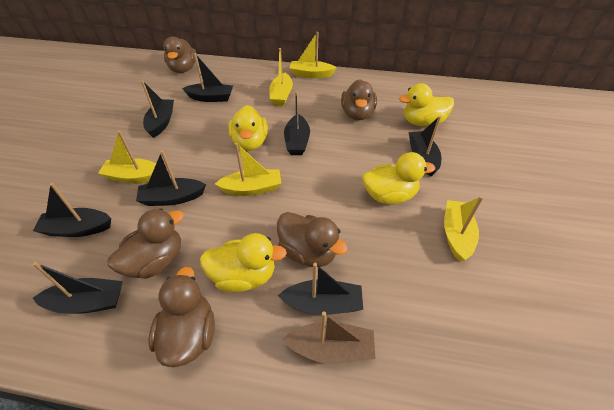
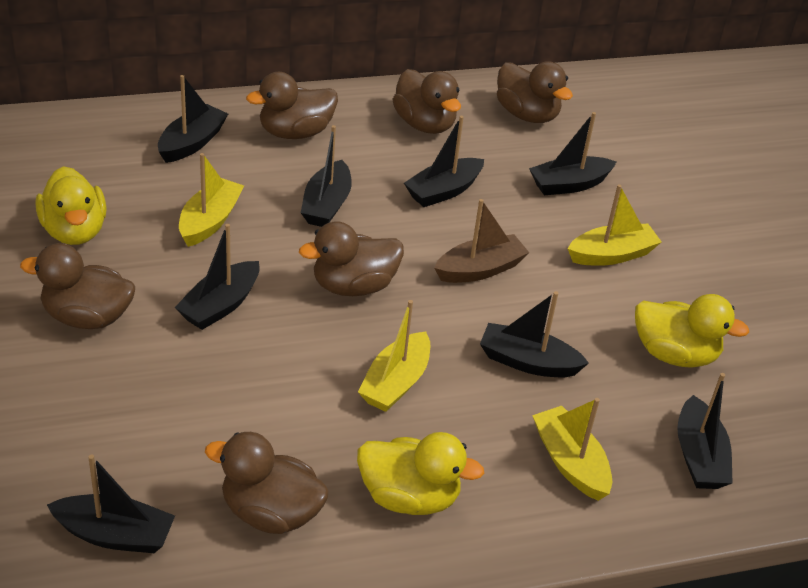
brown duck: [108,208,184,279] [149,267,215,367] [163,37,197,73] [277,212,348,267] [341,79,377,120] = 5 -> [20,243,135,329] [205,432,329,534] [246,72,338,139] [299,221,404,296] [392,69,461,134] [497,61,573,123] = 6
yellow boat: [98,131,156,184] [215,143,281,196] [269,48,293,106] [290,32,337,78] [444,196,484,262] = 5 -> [179,153,244,247] [358,300,430,412] [532,398,612,501] [568,185,662,266] = 4
yellow duck: [200,233,287,292] [228,105,268,151] [362,152,435,205] [399,83,454,127] = 4 -> [36,166,107,245] [357,432,484,515] [635,294,749,368] = 3

